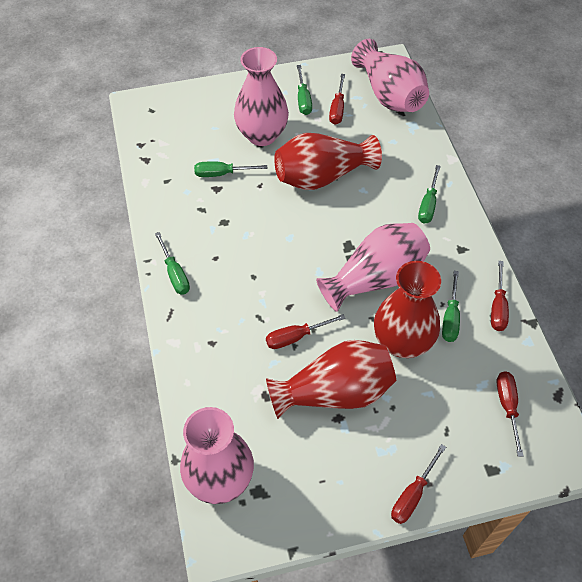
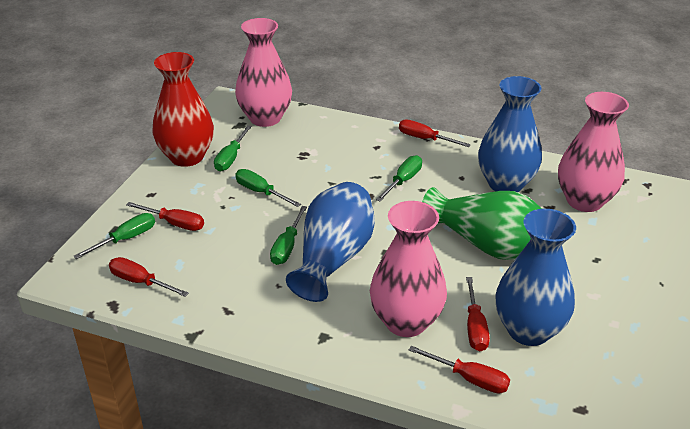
blue vase: none = 0 -> [286,182,375,302] [478,76,542,192] [495,209,576,346] = 3
green vase: none = 0 -> [422,187,542,260] = 1
pink vase: [180,407,254,504] [234,47,289,146] [316,223,430,312] [351,39,429,112] = 4 -> [235,18,292,127] [370,201,447,337] [558,92,629,212] = 3
red vase: [266,340,396,419] [274,133,382,190] [374,261,441,358] = 3 -> [152,52,214,167] = 1

